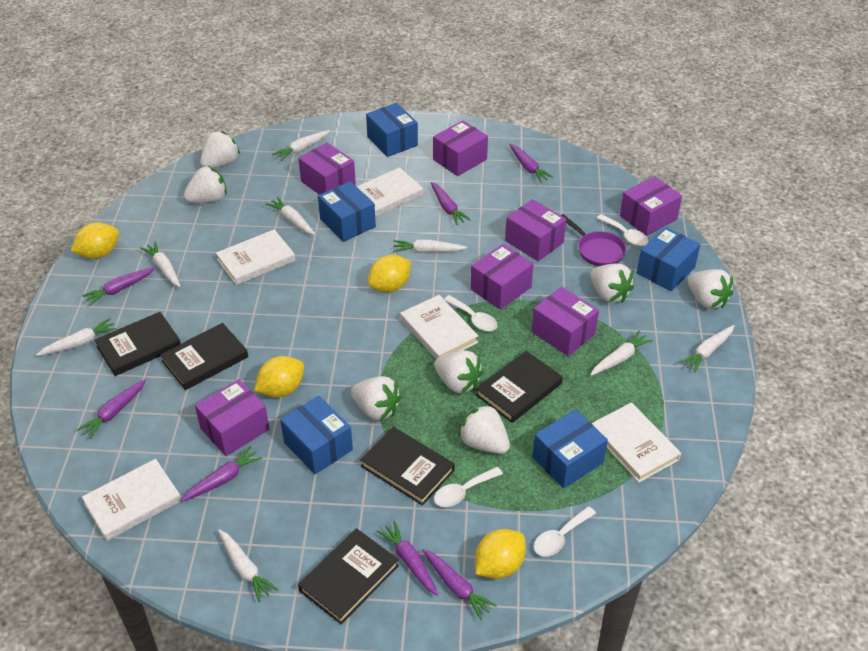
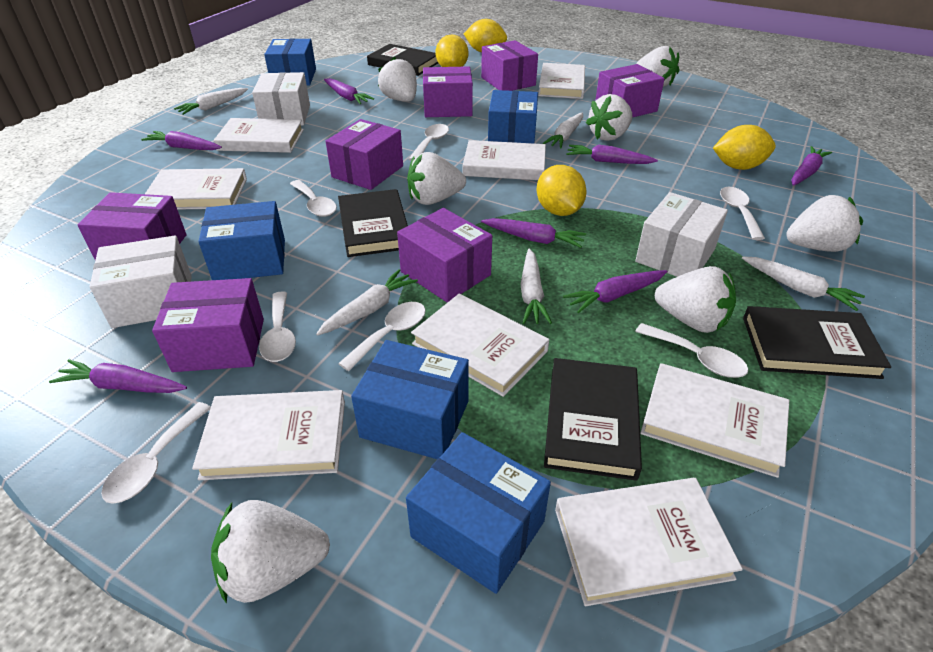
black book: [94,312,181,376] [160,323,248,390] [298,528,399,624] [360,427,455,506] [476,351,563,423] = 5 -> [338,189,408,257] [367,44,438,76] [544,358,642,481] [743,306,891,379] = 4
purple pan: [561,214,626,266] = 1 -> none = 0
white book: [82,459,181,541] [216,229,295,285] [357,167,423,217] [400,295,478,359] [591,402,681,483] = 5 -> [145,168,247,210] [192,390,345,480] [214,118,304,153] [411,294,549,397] [463,140,546,180] [538,63,585,99] [555,478,743,606] [640,363,789,478] = 8
white box: none = 0 -> [89,235,191,328] [252,72,310,126] [635,192,728,277] = 3
white carrot: [36,318,117,356] [140,241,181,287] [218,530,278,602] [265,197,316,235] [272,130,330,161] [393,240,467,253] [590,331,653,376] [679,325,734,373] = 8 -> [174,88,248,115] [316,269,418,336] [520,249,552,324] [543,112,583,148] [742,257,865,311] = 5
white spoon: [434,467,503,507] [444,295,497,331] [534,506,596,557] [597,214,649,246] = 4 -> [101,402,211,504] [259,291,296,362] [290,180,337,217] [338,302,426,371] [409,124,449,161] [635,323,748,378] [720,187,765,240] = 7

